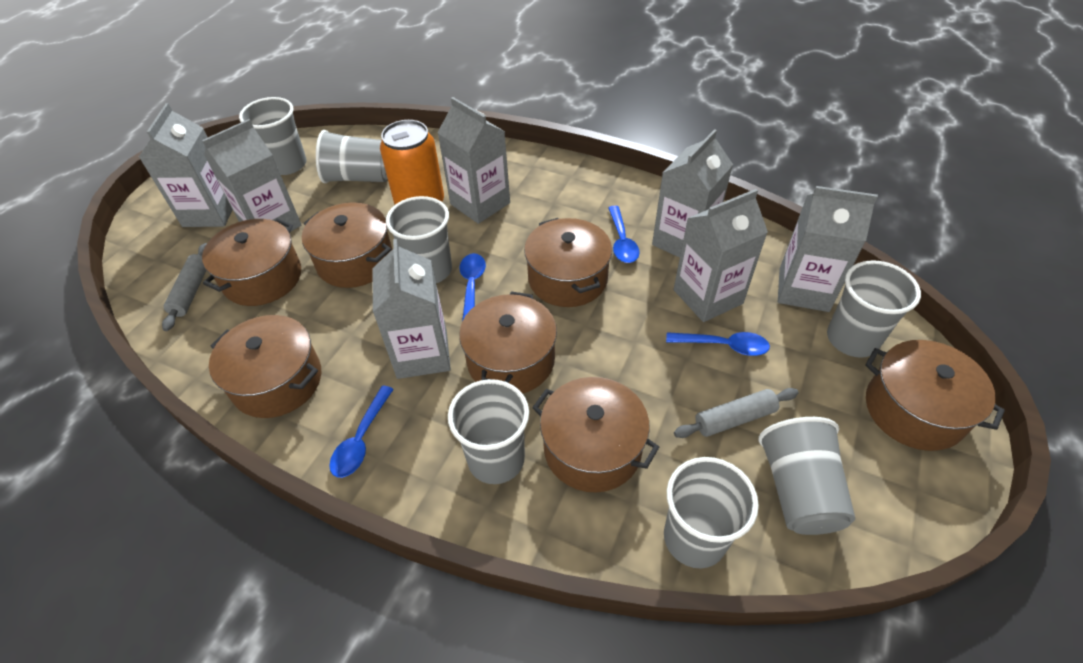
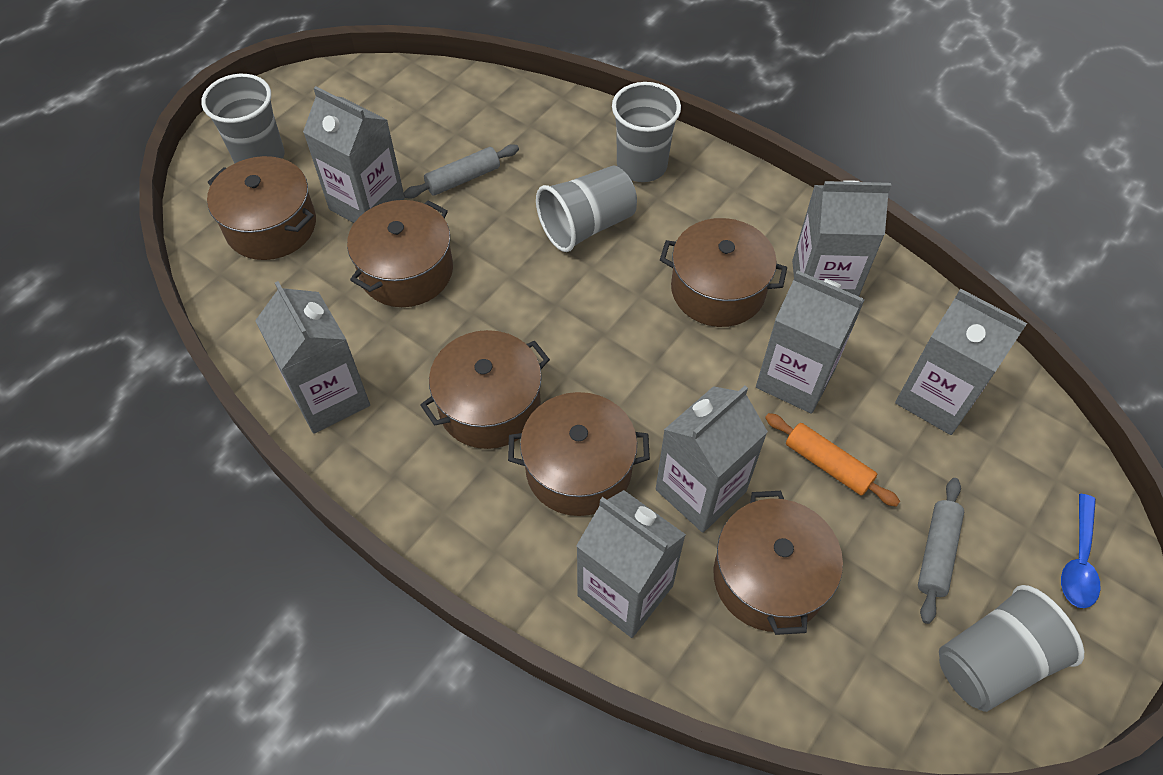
blue spoon: [329,386,394,478] [460,253,486,321] [608,206,640,263] [666,332,770,356] = 4 -> [1061,494,1100,608] = 1
brown pot: [202,219,301,306] [209,315,321,418] [302,202,392,288] [459,292,557,394] [524,218,612,307] [532,377,659,493] [865,340,1005,451] = 7 -> [207,156,316,260] [347,200,453,307] [420,330,550,449] [508,392,650,516] [660,218,787,327] [713,491,843,635] = 6
grey cup: [239,97,307,175] [316,130,388,183] [386,196,452,283] [448,379,529,484] [664,457,759,568] [758,417,856,535] [827,260,921,358] = 7 -> [201,74,285,164] [536,166,637,252] [612,82,681,182] [939,585,1084,712] = 4
orange can: [380,120,444,205] = 1 -> none = 0
orange rolling pin: none = 0 -> [765,413,900,507] = 1

